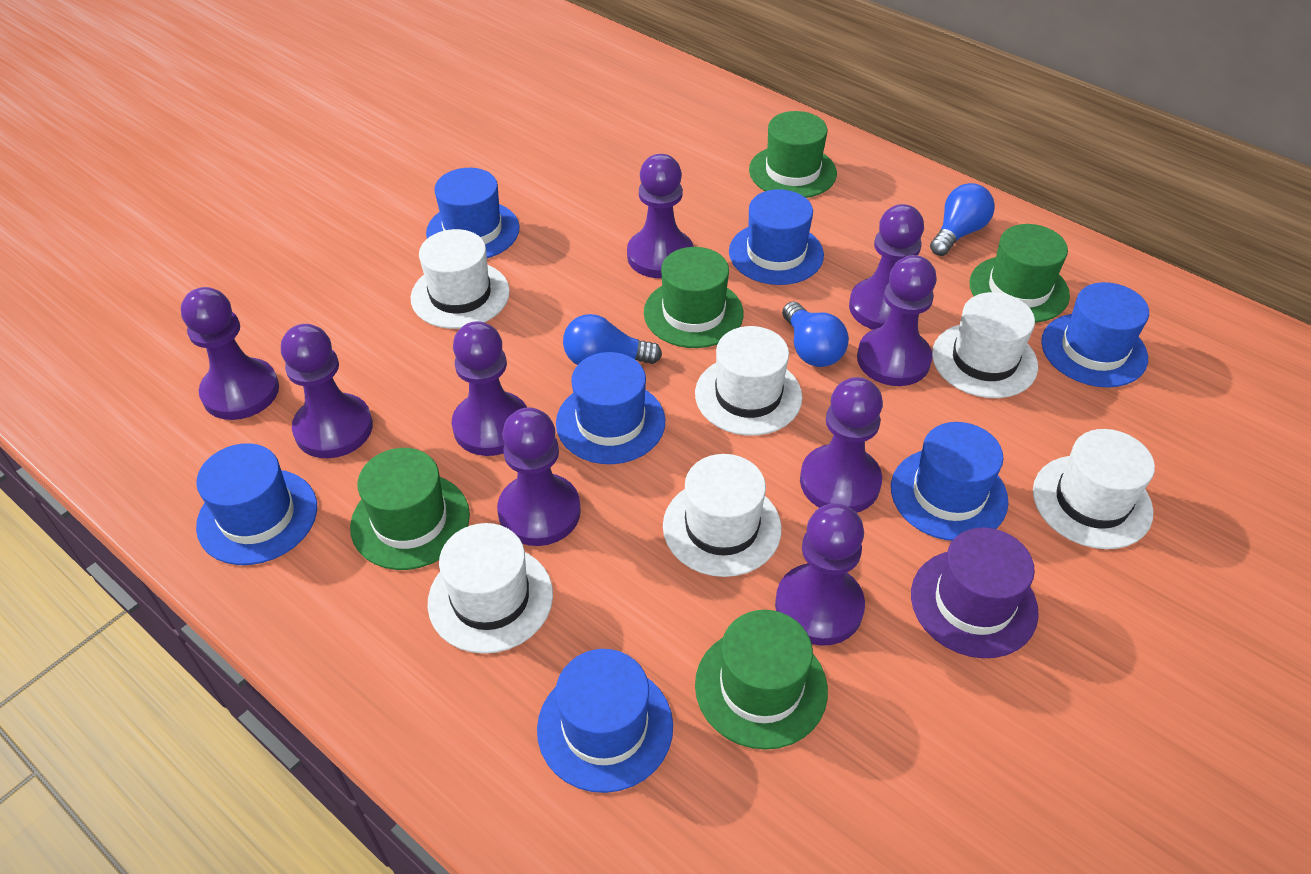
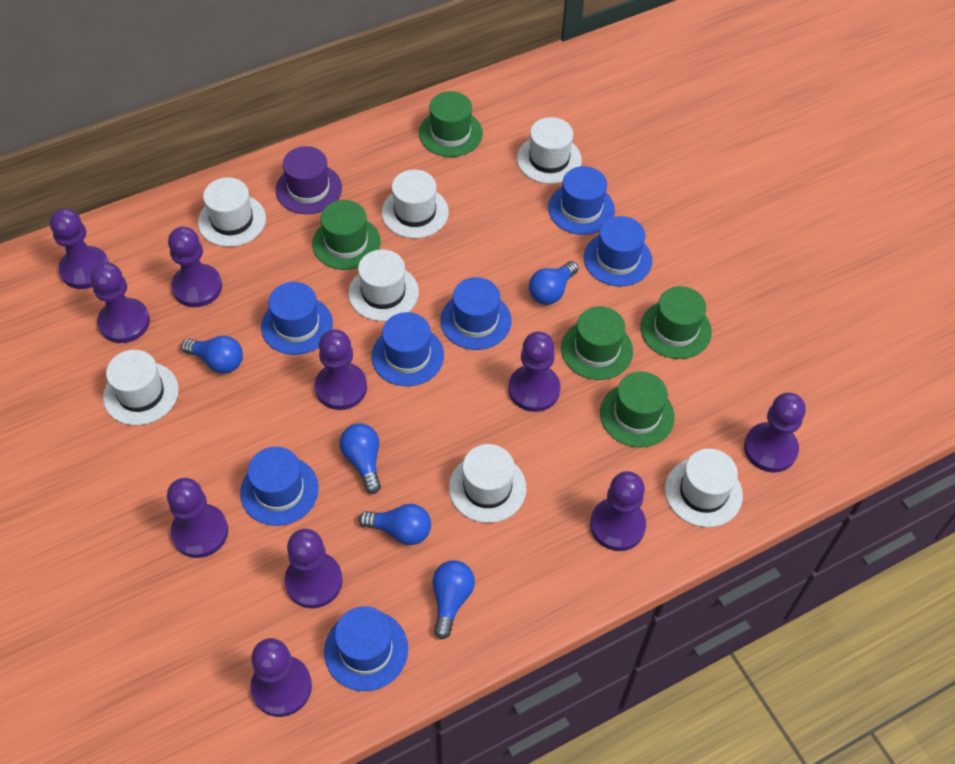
blue light bulb: [563,314,662,365] [782,302,849,367] [930,183,995,256] = 3 -> [181,336,243,374] [339,423,381,494] [359,504,431,545] [432,560,475,639] [529,261,578,305] = 5
purple pawn: [181,287,279,420] [281,324,373,458] [452,321,527,456] [497,407,581,546] [627,154,694,278] [775,504,865,646] [800,377,883,513] [849,204,924,330] [857,255,937,386] = 9 -> [50,208,109,289] [90,262,150,343] [167,478,228,558] [168,227,222,307] [250,638,312,717] [284,529,343,608] [315,329,367,410] [508,332,560,412] [590,471,646,551] [744,392,806,472] = 10
white hat: [411,229,510,329] [428,523,553,654] [663,454,782,577] [695,326,802,436] [932,292,1038,398] [1033,429,1155,549] = 6 -> [103,350,179,425] [198,177,266,247] [348,250,419,321] [382,170,449,238] [449,444,526,523] [517,117,582,184] [665,448,743,527] = 7

